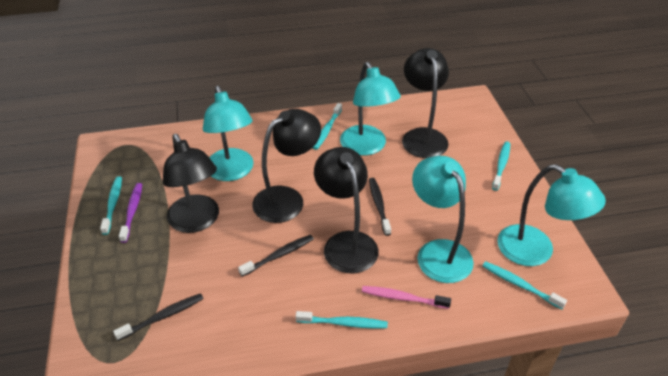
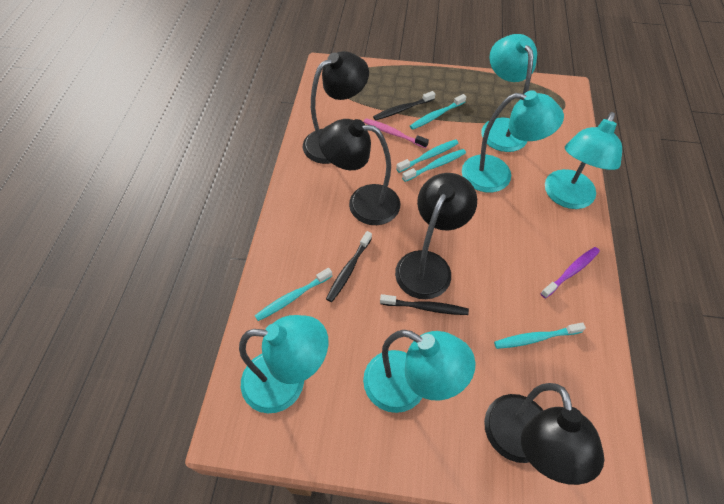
turquoise lamp: [203,86,254,181] [340,62,401,156] [412,156,474,283] [497,164,606,266] = 4 -> [239,315,328,413] [363,330,476,413] [462,90,564,192] [481,34,537,152] [545,112,622,209] = 5

